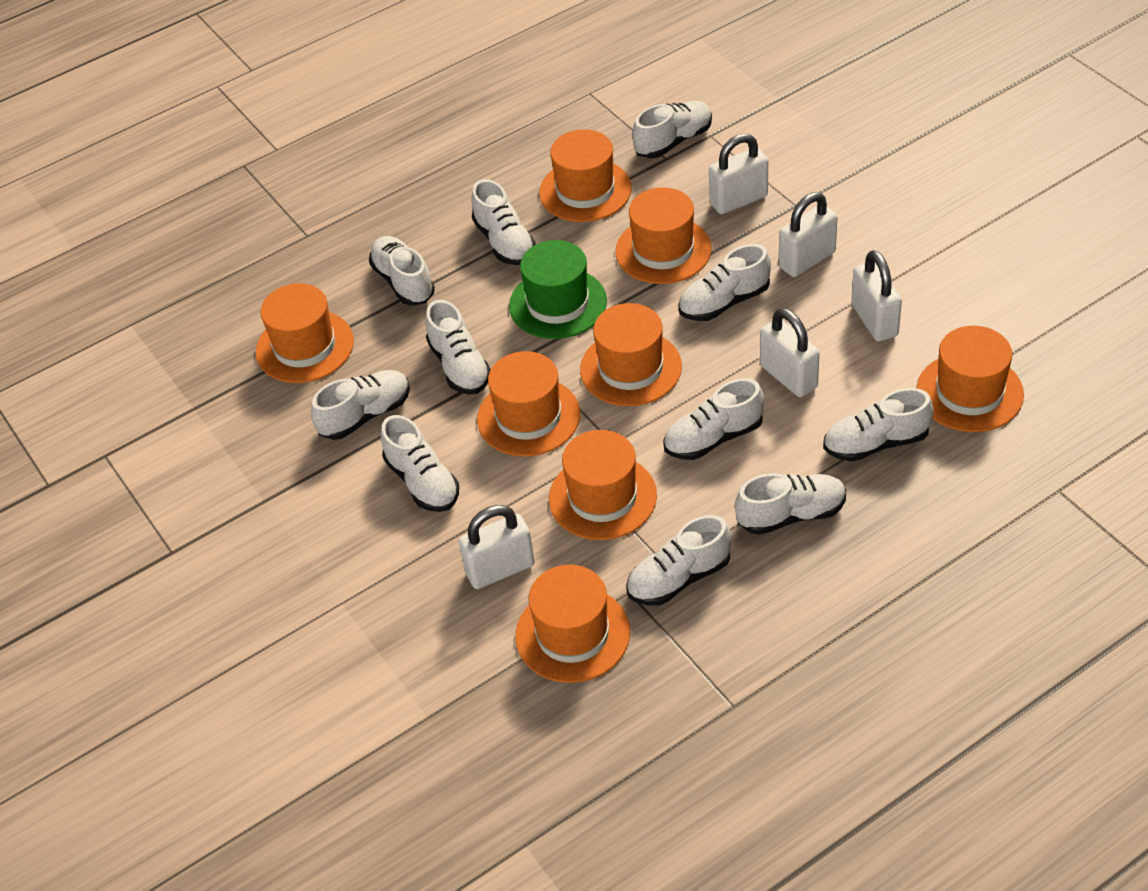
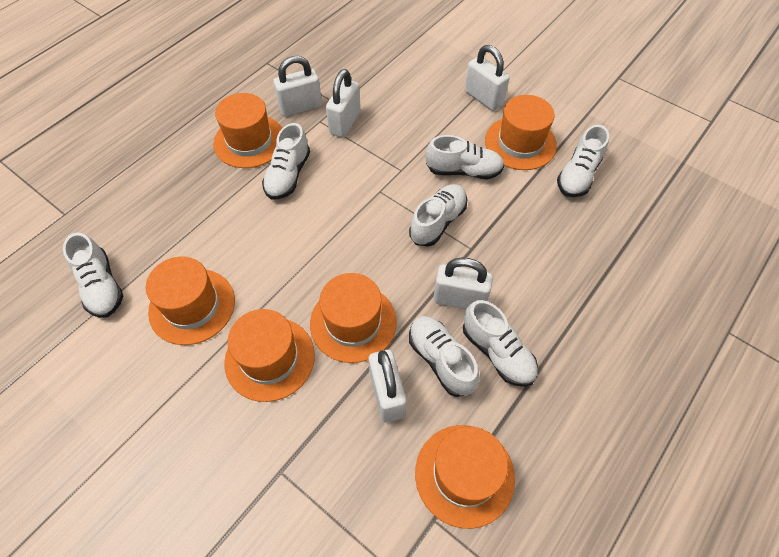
green hat: [509,240,607,339] = 1 -> none = 0
orange hat: [256,283,354,383] [477,351,580,456] [515,565,630,683] [539,129,632,222] [549,430,657,540] [580,303,682,406] [615,188,712,284] [916,326,1024,432] = 8 -> [146,256,235,345] [213,93,282,168] [224,309,315,402] [310,273,397,363] [415,425,515,529] [485,95,557,170] = 6
white shoe: [311,370,410,440] [369,236,435,305] [381,415,459,512] [425,300,491,395] [471,179,536,265] [626,515,731,605] [632,101,712,158] [663,378,764,460] [678,244,771,321] [735,473,846,535] [823,388,934,462] = 11 -> [63,233,123,318] [262,123,310,199] [409,184,467,247] [409,316,479,397] [426,135,504,179] [463,300,538,387] [557,125,609,197] = 7

